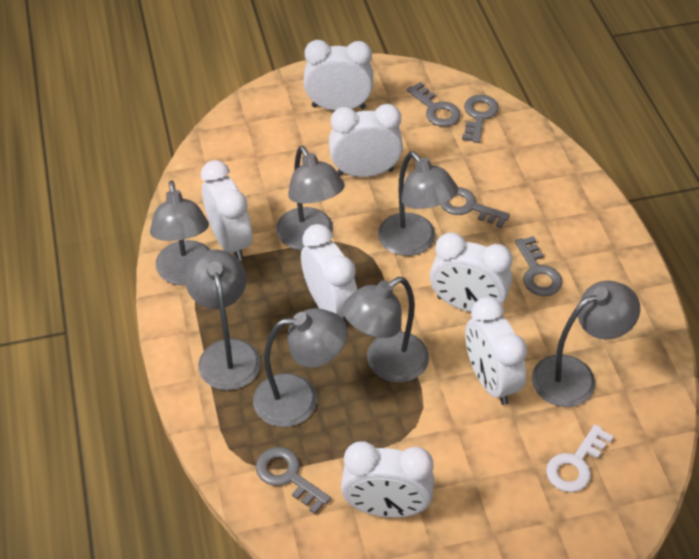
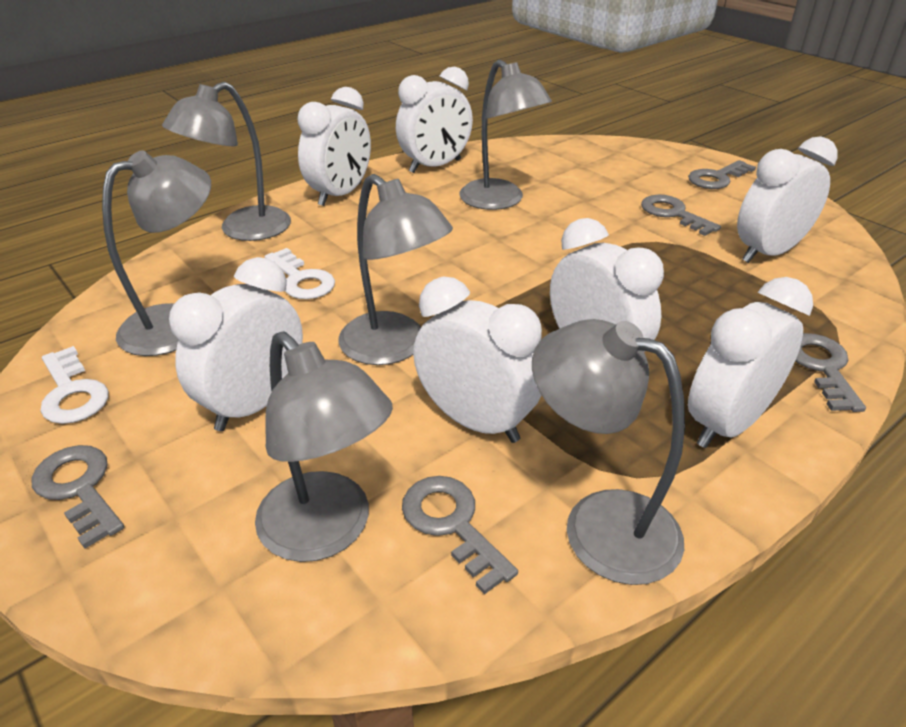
grey lamp: [150,180,210,285] [185,249,261,390] [253,308,347,427] [276,146,345,250] [342,277,429,382] [378,151,458,256] [532,281,640,407] = 7 -> [102,150,211,356] [162,82,291,241] [255,331,393,562] [339,174,453,365] [459,60,552,210] [532,319,685,585] = 6
white key: [546,424,614,492] = 1 -> [40,346,109,424] [265,248,335,299] = 2

